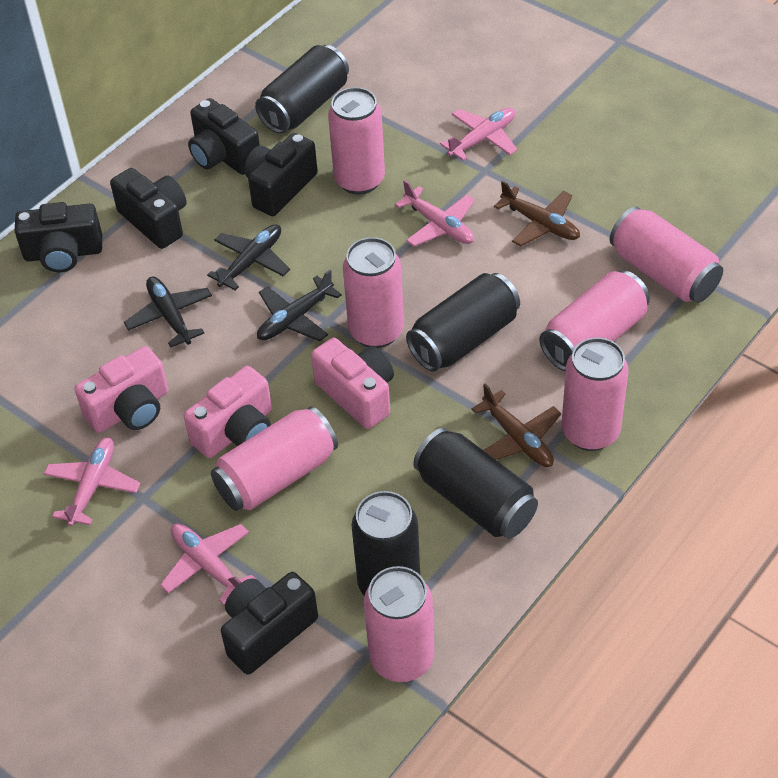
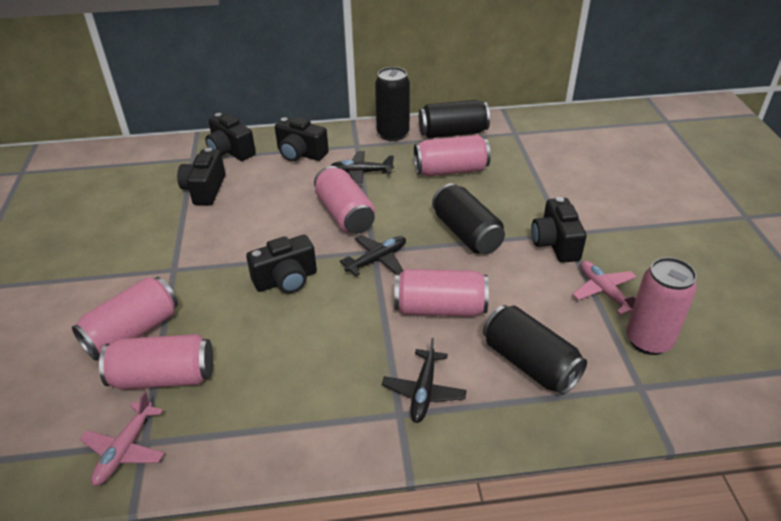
brown plane: [471,384,561,467] [494,181,580,247] = 2 -> none = 0
pink camera: [74,346,168,433] [184,366,272,458] [311,338,394,429] = 3 -> none = 0
pink can: [211,406,338,511] [328,87,385,195] [343,237,404,348] [364,566,434,682] [539,271,650,371] [562,337,629,451] [610,207,723,303] = 7 -> [72,277,178,360] [99,334,213,390] [314,166,375,234] [394,269,489,317] [414,135,491,176] [626,257,697,355] = 6
pink plane: [43,437,141,526] [160,523,256,605] [395,180,475,246] [440,108,518,161] = 4 -> [80,392,164,486] [572,261,637,315] = 2

